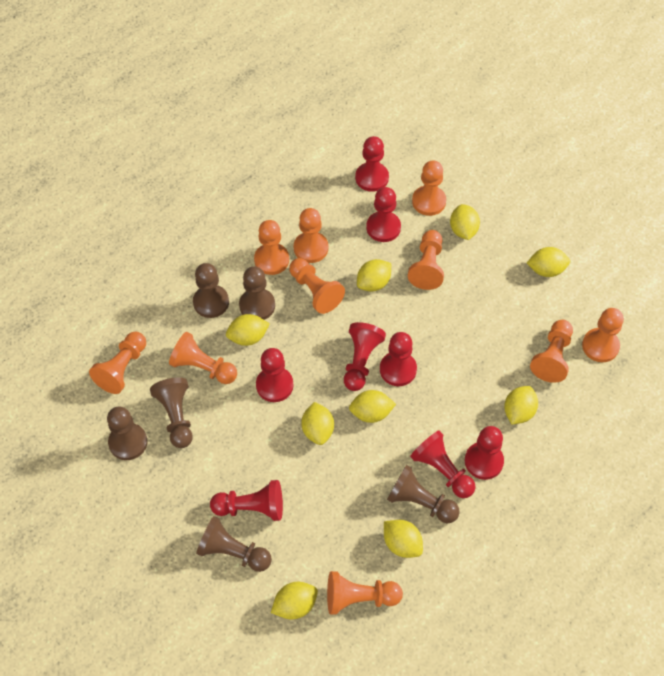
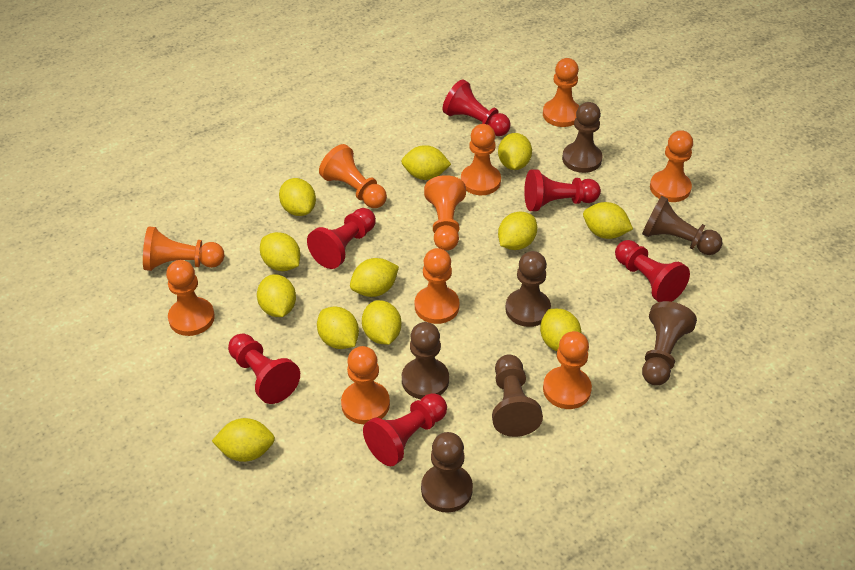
brown pawn: [107,406,148,460] [150,377,193,448] [193,263,229,318] [196,516,272,572] [239,266,275,320] [387,465,460,523] = 6 -> [402,322,449,399] [421,432,473,513] [492,354,543,437] [505,251,551,327] [562,102,603,173] [642,196,723,255] [642,301,697,385] = 7
red pawn: [210,480,283,521] [256,348,293,402] [344,322,386,391] [355,136,389,192] [366,187,401,242] [380,332,417,386] [410,430,476,498] [465,426,504,480] = 8 -> [228,333,300,404] [307,208,376,269] [363,393,447,466] [443,79,511,136] [524,169,601,211] [615,240,690,302] = 6
yellow lemon: [226,314,270,346] [271,582,318,619] [301,402,334,445] [349,390,396,423] [357,259,391,292] [384,520,423,558] [450,204,480,240] [504,386,538,424] [527,247,570,277] = 9 -> [212,418,275,462] [257,274,296,317] [260,232,300,271] [279,178,316,216] [317,307,359,349] [350,258,399,297] [362,300,401,345] [401,145,451,180] [498,133,532,170] [498,211,537,250] [540,309,582,351] [583,202,633,239] = 12

